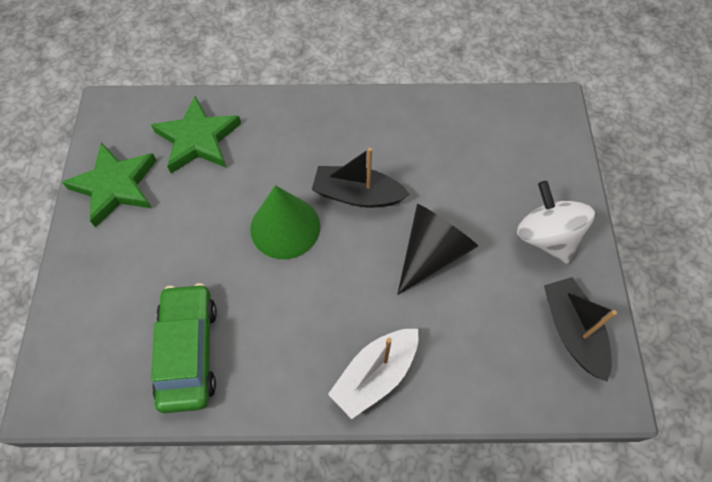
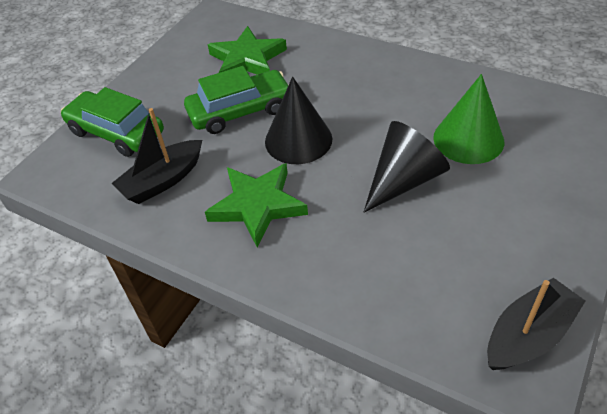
black cone: [397,204,478,295] = 1 -> [265,77,333,164] [364,121,450,212] = 2
green car: [151,283,217,413] = 1 -> [61,87,164,157] [184,66,288,134] = 2
white boat: [328,329,418,419] = 1 -> none = 0
white spinning top: [517,181,595,264] = 1 -> none = 0

